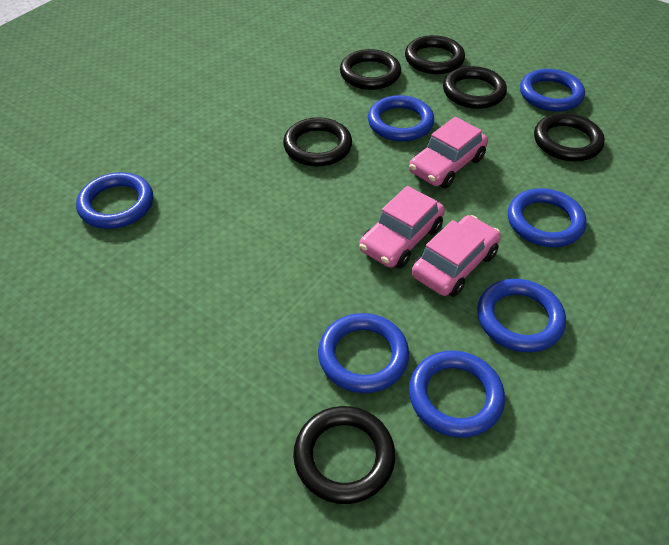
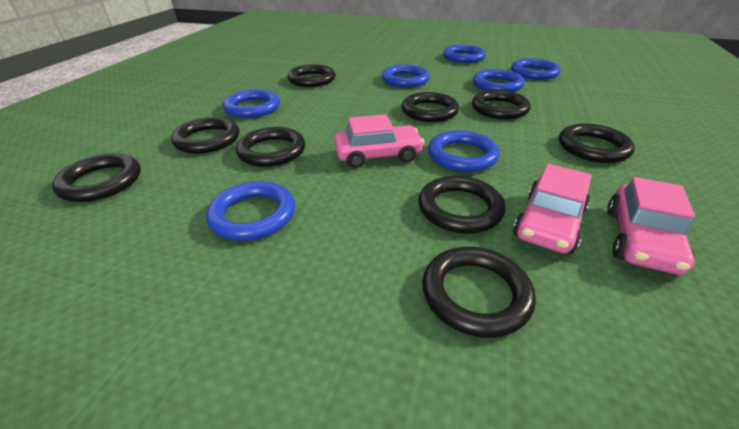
black ring: [283,117,352,167] [293,406,395,504] [340,49,401,90] [405,35,465,74] [443,66,507,109] [534,113,605,162] = 6 -> [52,153,141,202] [171,117,239,154] [236,127,305,167] [288,64,336,87] [402,92,459,122] [419,176,505,234] [422,247,536,338] [472,90,531,119] [559,123,635,163] = 9

